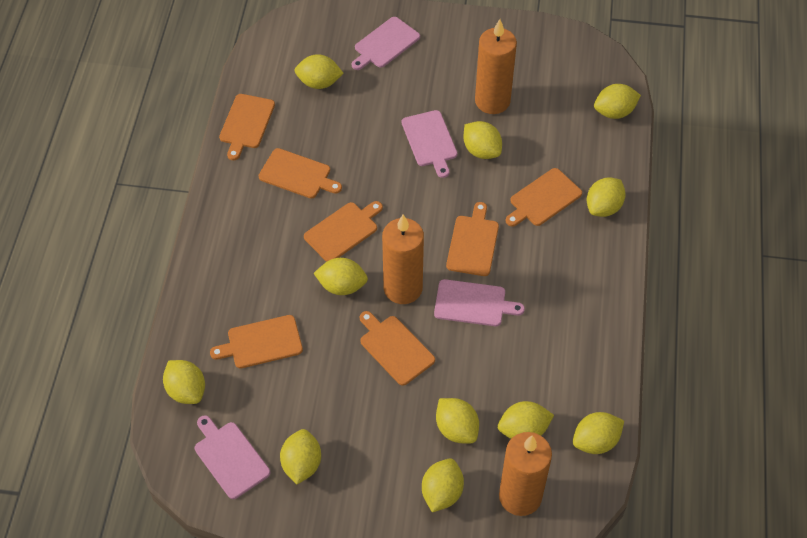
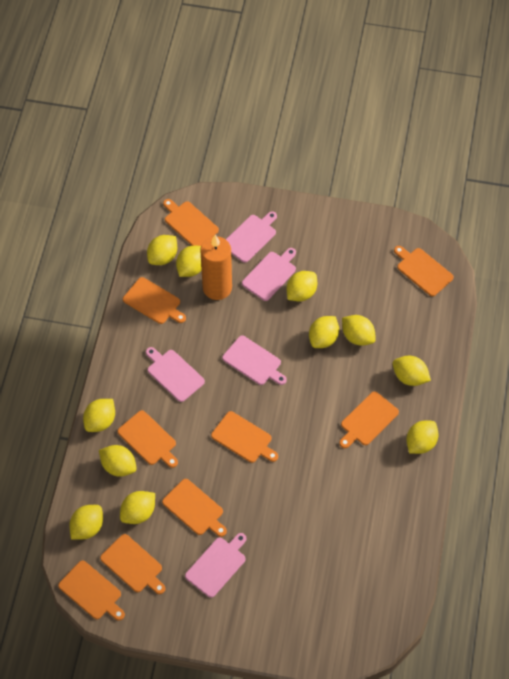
orange candle: [382,215,424,304] [475,19,517,114] [499,432,552,516] = 3 -> [200,235,232,300] = 1
orange cutting board: [210,315,303,368] [219,94,275,160] [258,148,342,198] [304,201,383,262] [359,311,435,386] [446,202,499,276] [506,168,582,227] = 7 -> [58,561,125,621] [100,534,165,594] [118,410,178,468] [123,277,186,324] [162,479,227,537] [163,199,219,246] [211,411,278,463] [339,391,399,448] [394,246,454,297] = 9
pink cutting board: [195,415,270,499] [352,17,420,70] [402,110,457,178] [434,279,525,326] = 4 -> [146,347,205,402] [185,533,246,598] [222,335,287,385] [226,211,277,263] [242,248,296,301] = 5

